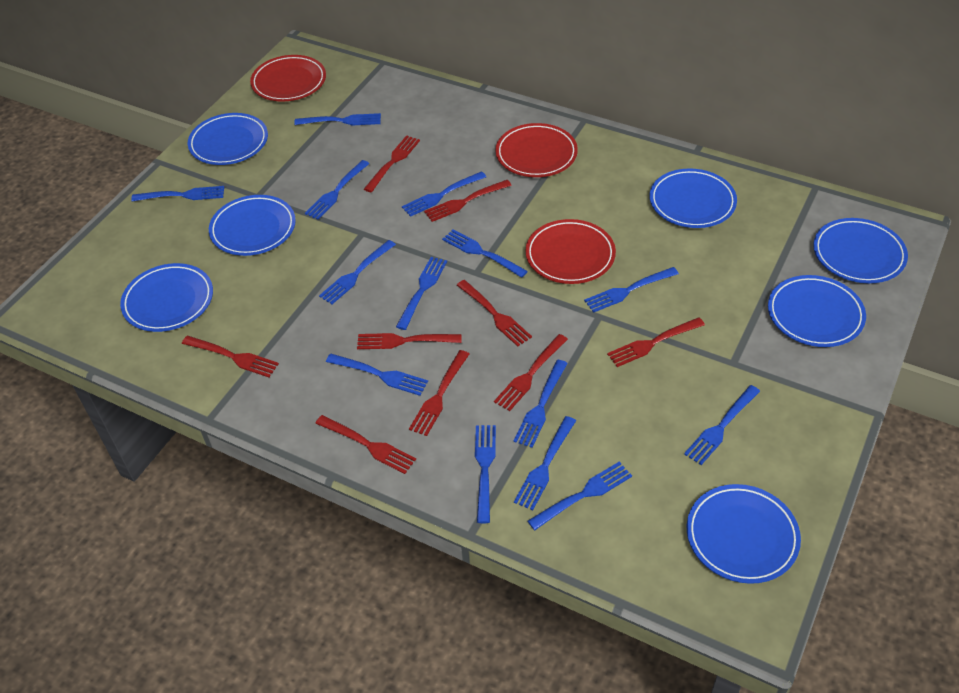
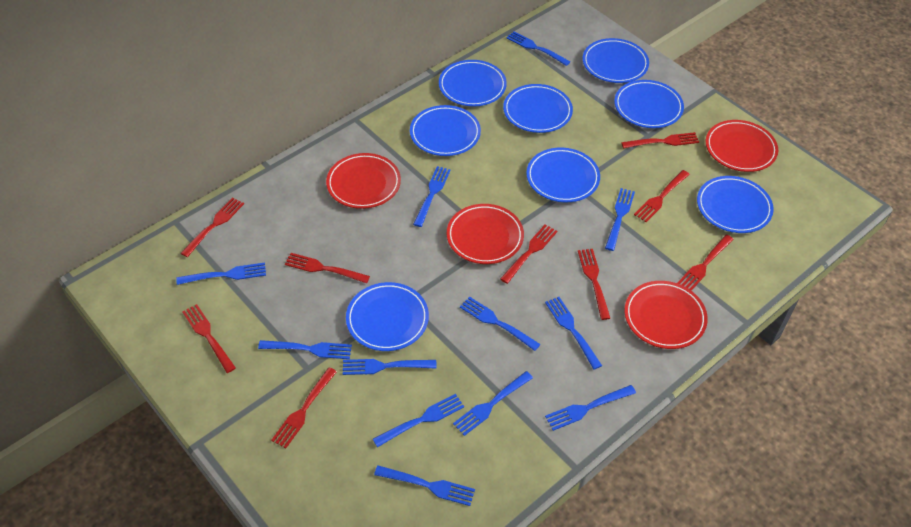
blue fork: [131,186,224,201] [294,113,381,126] [305,160,369,220] [319,240,396,304] [326,354,428,396] [396,257,447,330] [402,171,486,217] [442,229,528,278] [475,425,496,523] [514,360,568,448] [514,416,576,510] [528,462,632,530] [584,267,679,313] [684,385,760,465] = 14 -> [176,263,266,285] [258,340,352,359] [343,359,436,375] [373,394,464,447] [374,465,475,506] [413,166,451,227] [453,371,533,436] [460,297,540,351] [506,31,570,66] [545,297,602,370] [545,385,636,431] [605,188,635,251] = 12
blue plate: [120,263,213,332] [188,113,268,165] [209,195,296,256] [650,168,737,228] [687,484,801,584] [768,275,866,347] [813,218,908,283] = 7 -> [346,282,429,351] [410,105,481,156] [439,60,507,106] [503,84,573,133] [526,148,600,202] [583,38,649,83] [614,80,684,128] [697,176,774,233] = 8
red plate: [250,55,326,102] [495,123,578,177] [525,219,616,284] = 3 -> [326,153,401,209] [447,204,524,264] [624,281,708,349] [706,120,778,172] = 4

